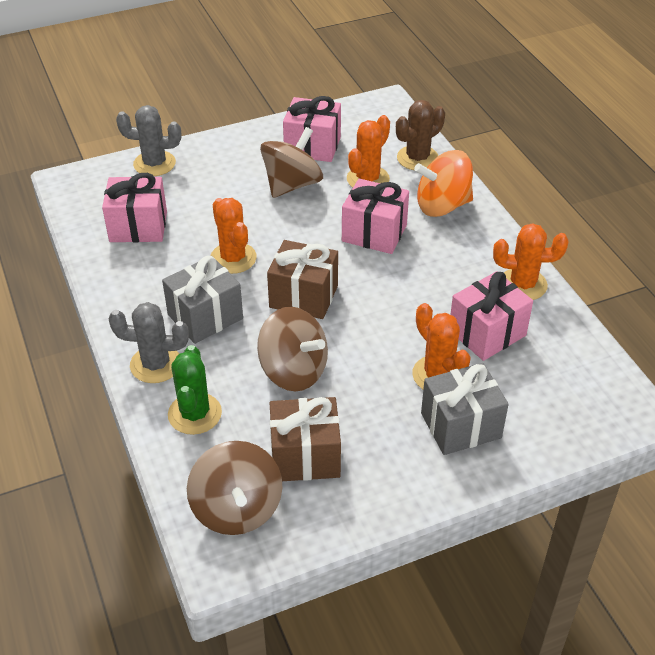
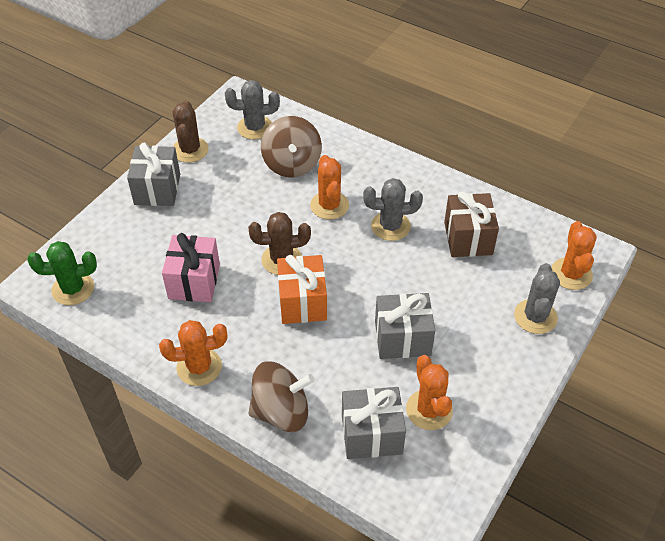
brown cactus: [396,100,445,170] = 1 -> [173,101,209,163] [248,212,311,275] = 2
brown gift: [267,240,338,319] [270,397,341,481] = 2 -> [444,191,499,257] = 1
brown spinning top: [187,441,282,535] [257,307,328,391] [260,127,323,198] = 3 -> [248,361,314,432] [261,116,322,177] = 2
grey cactus: [109,302,189,383] [116,105,181,176] = 2 -> [225,80,280,139] [363,178,423,241] [514,263,560,334] = 3
grey gift: [162,256,243,344] [421,363,509,455] = 2 -> [127,142,180,206] [342,387,406,459] [375,293,435,359] = 3
orange gift: none = 0 -> [277,255,327,324] = 1
orange spinning top: [414,150,473,217] = 1 -> none = 0
pink gift: [102,173,167,242] [283,96,341,162] [342,178,409,254] [450,271,533,361] = 4 -> [162,233,220,302] = 1

